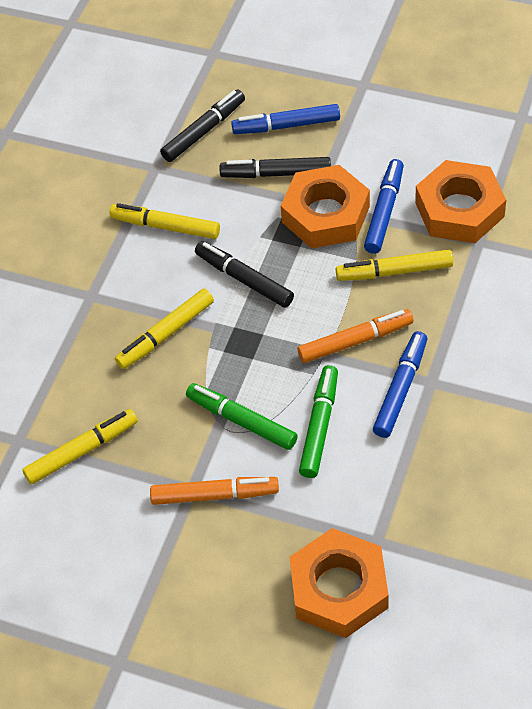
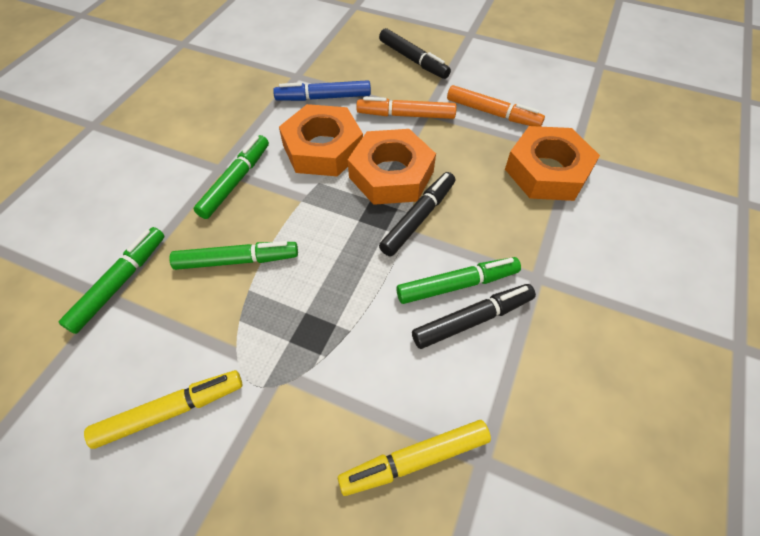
blue marker: [231,104,340,134] [364,159,404,254] [373,331,427,438] = 3 -> [273,80,371,101] = 1
green marker: [186,383,298,450] [299,365,338,478] = 2 -> [58,227,165,334] [169,241,298,270] [194,135,269,219] [396,257,521,304] = 4
yellow marker: [22,409,138,484] [109,203,220,239] [115,289,214,369] [336,249,453,281] = 4 -> [84,370,242,449] [338,420,491,496] = 2

